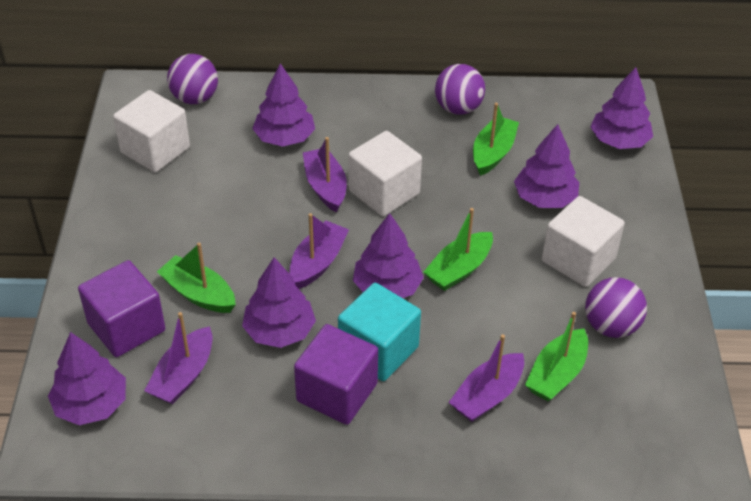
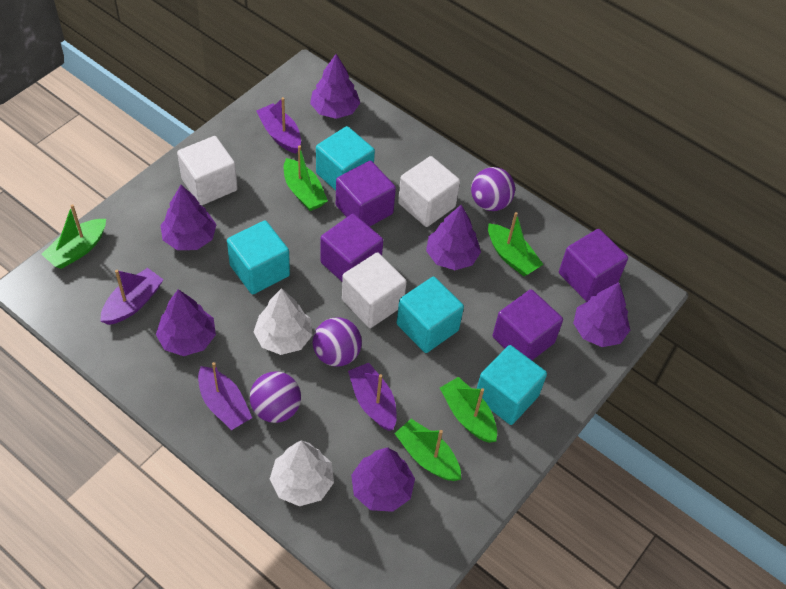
green boat: [157,243,236,313] [423,208,493,291] [473,103,519,176] [525,312,588,401] = 4 -> [41,204,106,269] [284,145,328,211] [394,419,461,481] [440,377,497,443] [488,212,543,276] = 5
purple cube: [78,260,165,357] [294,324,378,425] = 2 -> [320,214,383,281] [336,161,396,227] [493,289,563,360] [559,229,628,301] = 4
turquoise cube: [338,283,421,381] = 1 -> [227,220,290,294] [316,126,375,191] [397,277,464,353] [477,345,547,425] = 4
white tree: none = 0 -> [254,288,313,355] [270,441,334,506] = 2

